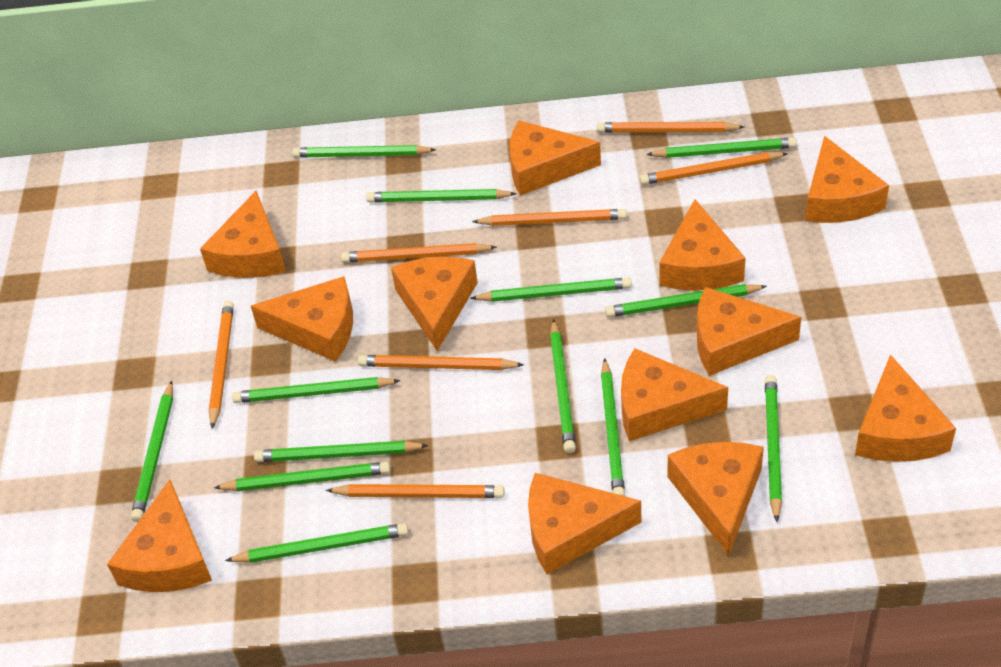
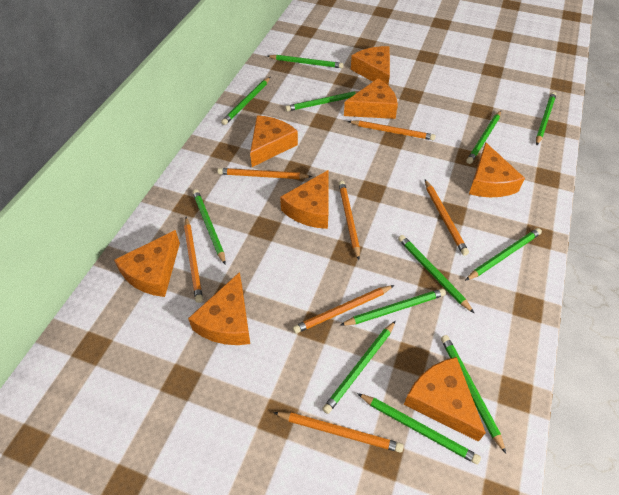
green pencil: [131,381,173,522] [214,462,390,491] [225,523,409,563] [232,377,401,403] [254,441,429,462] [292,145,436,158] [366,189,517,202] [470,277,632,302] [550,319,576,453] [601,358,625,496] [605,284,767,317] [646,138,797,158] [765,375,782,522] = 13 -> [192,189,226,265] [221,77,270,125] [267,55,344,68] [285,91,359,111] [322,321,396,414] [341,288,446,326] [357,393,481,465] [398,235,474,313] [441,335,506,454] [465,228,542,281] [466,111,501,164] [536,92,556,145] = 12
orange cheese: [107,479,212,592] [200,191,286,278] [251,276,353,362] [391,257,478,351] [510,121,601,196] [528,473,642,574] [621,348,728,441] [659,199,745,291] [668,442,764,556] [697,287,801,376] [805,136,889,223] [855,354,956,462] = 12 -> [114,230,180,297] [188,272,250,345] [250,115,298,167] [280,170,328,229] [344,78,398,119] [351,46,390,85] [404,357,486,442] [469,142,525,197] = 8

